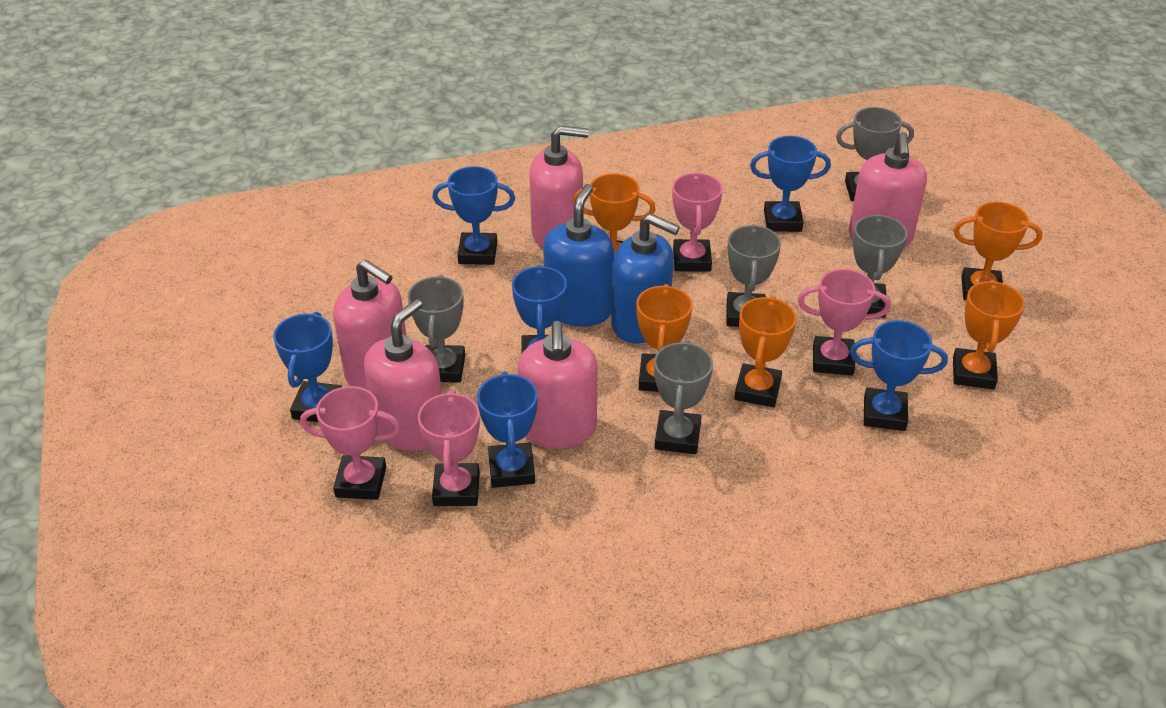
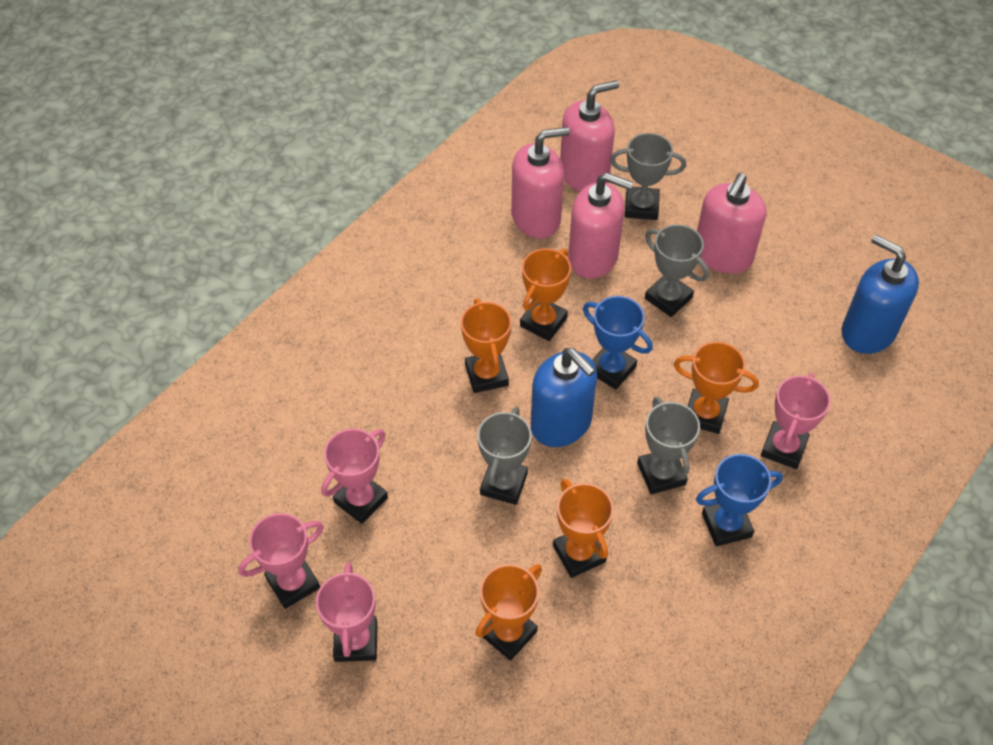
blue trophy: [273,312,342,422] [432,166,515,265] [477,371,538,488] [512,265,567,354] [750,136,831,232] [850,320,948,431] = 6 -> [583,296,653,390] [696,454,783,546] = 2
grey trophy: [408,275,465,383] [654,340,713,454] [727,224,781,327] [836,107,914,201] [853,214,908,318] = 5 -> [477,407,532,505] [610,133,686,220] [637,397,700,494] [645,224,709,317] = 4
pink soap dispenser: [333,259,406,390] [364,299,442,451] [518,321,598,449] [529,126,589,248] [849,132,927,248] = 5 -> [511,127,570,238] [560,80,619,192] [568,173,633,279] [697,173,766,274] = 4

